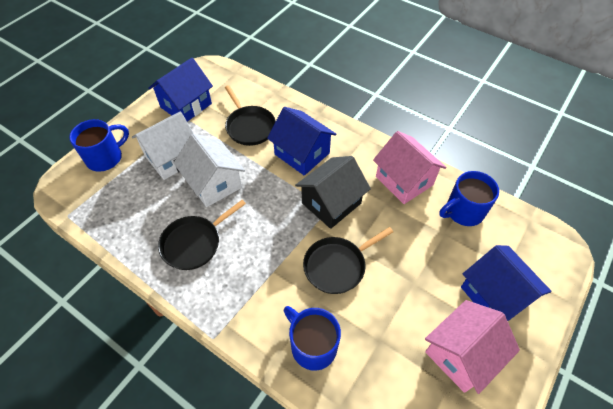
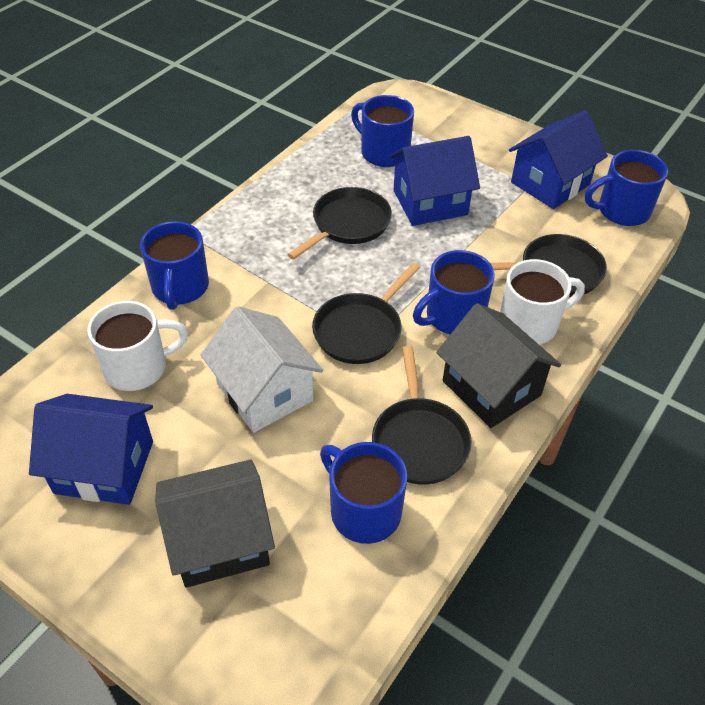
black house: [295,156,371,229] = 1 -> [155,460,275,588] [436,303,561,428] = 2
black pan: [158,200,246,270] [225,85,276,146] [303,227,393,294] = 3 -> [287,187,392,260] [312,263,420,364] [372,346,472,485] [490,234,607,297] = 4
blue mug: [69,119,129,172] [284,306,341,371] [439,171,499,226] = 3 -> [140,221,209,310] [320,442,407,544] [351,95,414,167] [413,250,495,334] [585,150,668,226] = 5
pink house: [373,131,446,204] [425,300,520,394] = 2 -> none = 0
white house: [132,112,194,180] [174,134,245,207] = 2 -> [201,306,323,433] = 1
white mug: none = 0 -> [87,301,188,391] [500,259,585,345] = 2

